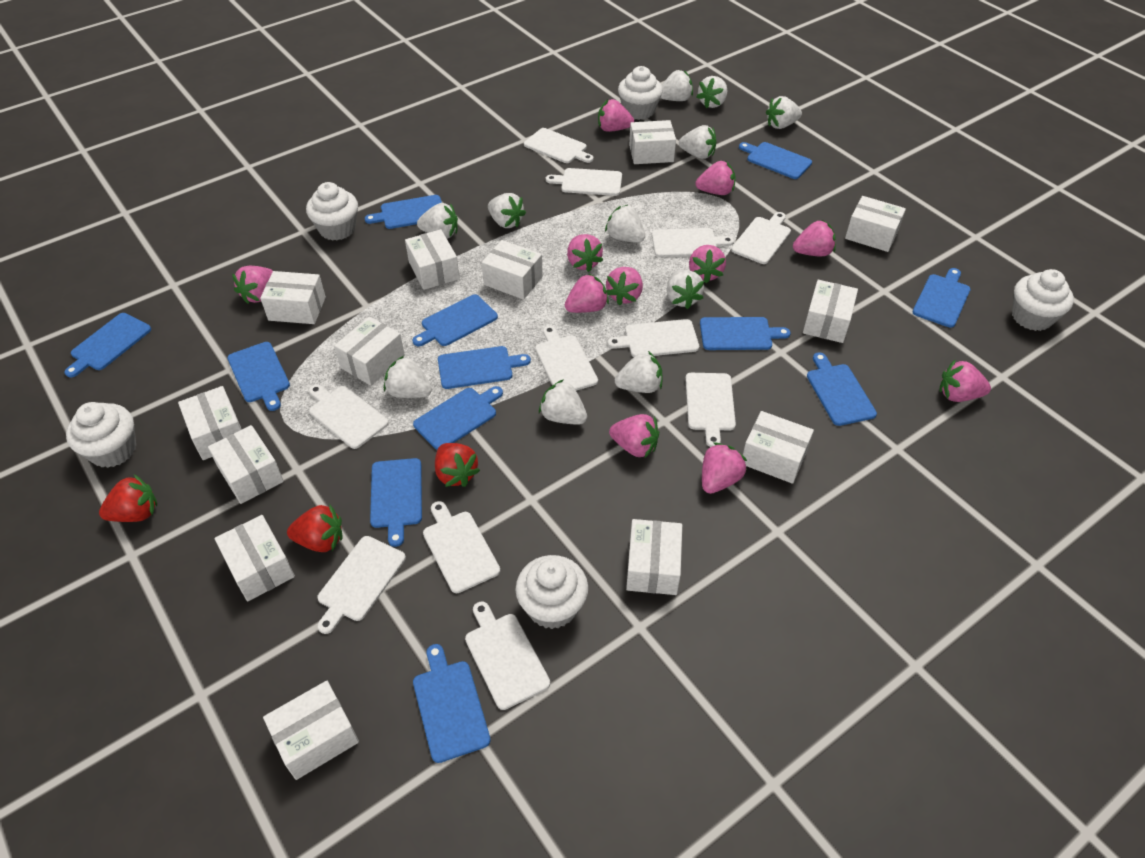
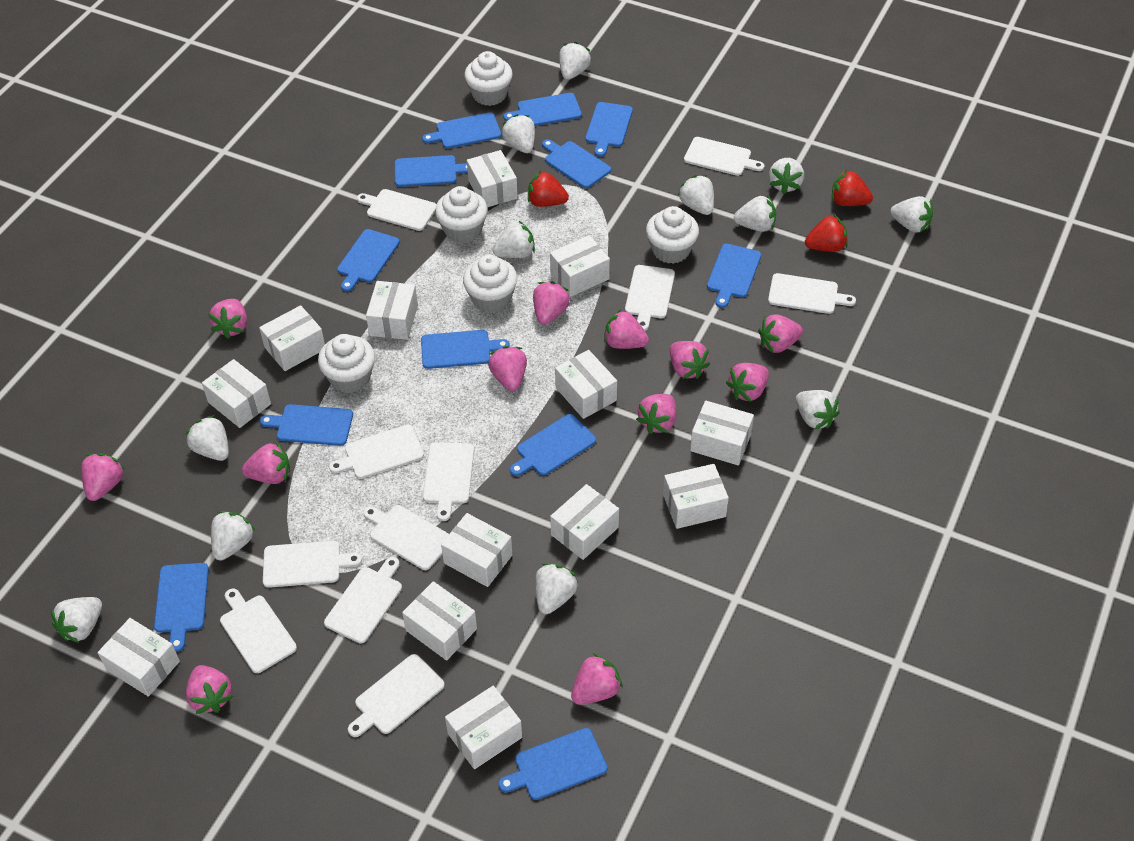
pink strawberry: [232,266,273,304] [565,273,609,313] [567,234,603,272] [598,99,634,132] [606,267,643,306] [609,414,659,458] [689,245,726,283] [696,161,735,195] [702,442,747,494] [793,220,836,256] [939,360,991,402] = 11 -> [81,453,125,501] [186,665,234,714] [209,299,247,339] [242,442,290,484] [488,346,527,391] [533,281,570,325] [571,653,623,705] [604,309,649,349] [636,394,676,434] [670,341,710,379] [726,363,769,402] [758,315,803,353] = 12
white strawberry: [384,356,432,398] [417,203,458,239] [488,193,526,228] [539,379,587,424] [605,205,645,243] [615,351,663,393] [661,70,693,101] [667,270,704,309] [679,125,717,159] [697,76,727,109] [766,96,802,129] = 11 -> [51,597,102,643] [185,415,229,461] [211,511,256,560] [492,221,535,258] [501,114,535,153] [535,563,578,614] [559,42,591,80] [678,175,714,215] [734,195,776,232] [769,158,804,194] [796,390,840,429] [890,196,933,233] = 12

